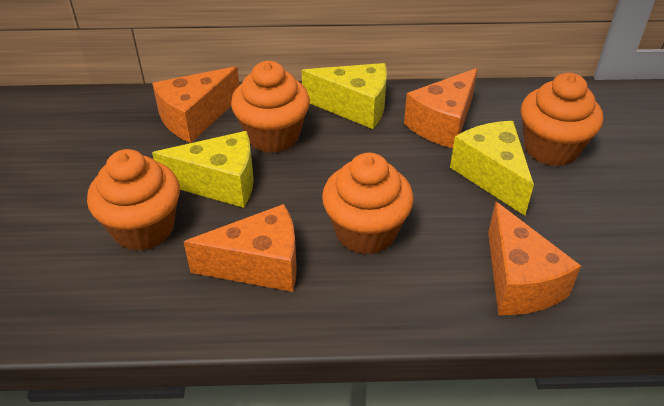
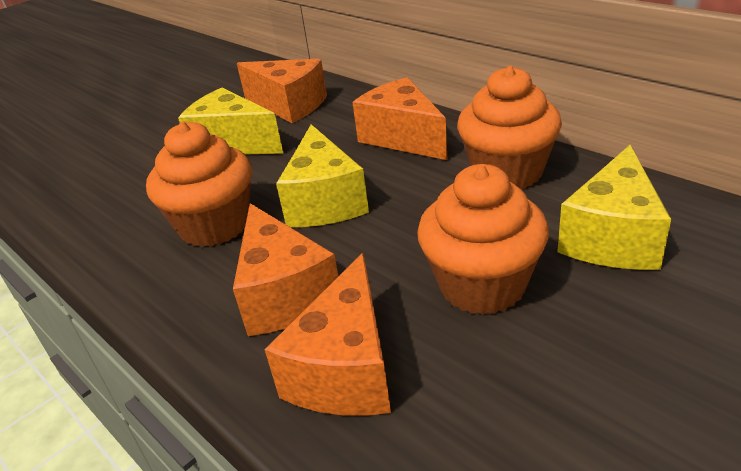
orange cupcake: [87,149,180,251] [231,61,310,153] [322,153,414,254] [521,73,603,166] = 4 -> [146,121,252,247] [417,164,549,315] [457,66,562,189] = 3

